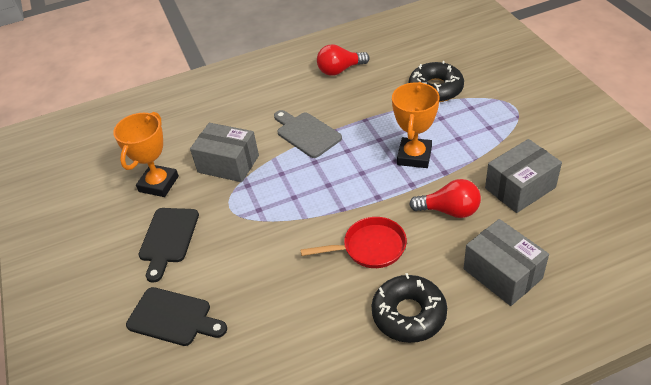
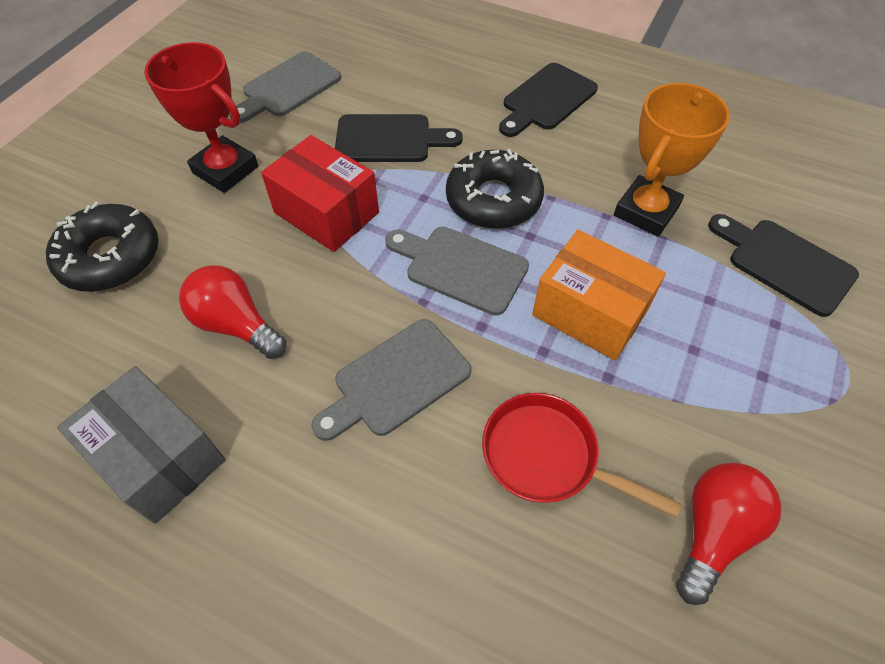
black cutting board: [126,287,227,346] [138,208,199,283] = 2 -> [335,114,463,162] [499,63,598,137] [708,214,859,317] = 3
grey box: [190,123,259,182] [464,219,549,306] [485,139,562,213] = 3 -> [57,366,226,524] = 1
grey cutting board: [274,110,342,158] = 1 -> [229,52,341,123] [312,319,471,441] [385,227,529,316] = 3
orange box: none = 0 -> [532,230,666,361] = 1
orange trophy: [113,112,179,197] [392,82,439,168] = 2 -> [614,83,730,237] = 1
red box: none = 0 -> [261,135,379,252] = 1
red trophy: none = 0 -> [144,42,258,193] = 1

